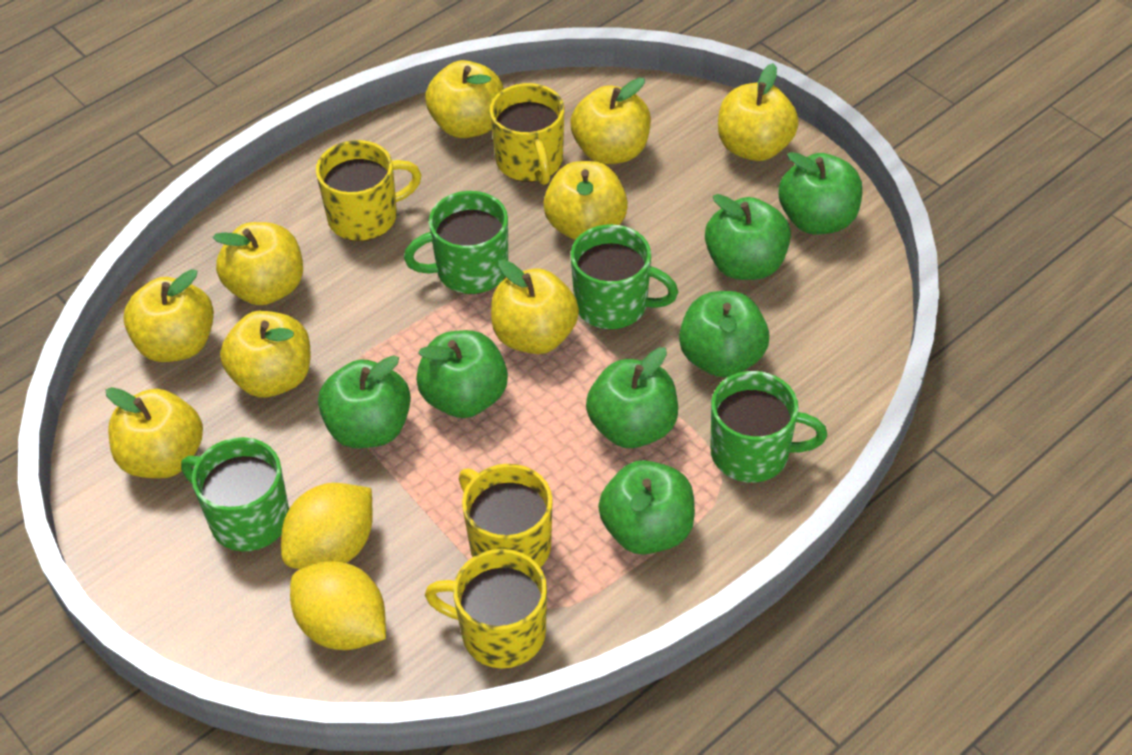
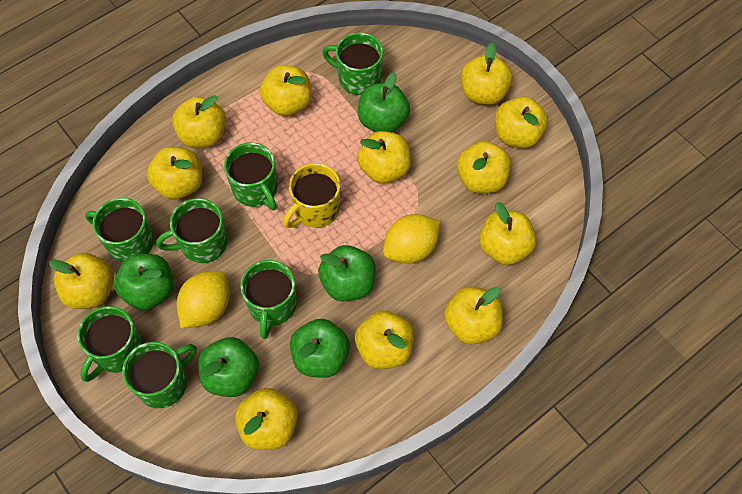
green apple: [318,355,411,448] [416,330,508,418] [586,347,678,448] [598,460,695,555] [679,291,769,378] [705,194,791,280] [778,152,862,234] = 7 -> [114,254,173,310] [198,337,259,397] [290,319,350,378] [318,245,376,301] [358,72,410,132] = 5
green mug: [181,437,289,551] [404,191,508,294] [571,224,678,330] [711,371,827,483] = 4 -> [77,306,143,382] [85,198,154,262] [122,342,197,409] [156,198,228,263] [224,143,277,210] [240,260,297,339] [322,33,383,95] = 7
yellow apple: [106,387,203,478] [123,269,214,362] [213,222,303,305] [220,311,310,397] [425,60,504,138] [491,259,579,354] [543,161,628,240] [571,77,651,164] [718,63,799,161] = 9 -> [49,253,114,309] [147,147,202,200] [172,95,226,148] [235,388,298,450] [260,65,312,116] [355,310,414,369] [357,131,411,184] [444,286,503,344] [457,141,511,193] [461,42,512,105] [479,202,536,265] [495,97,548,148] = 12
yellow mug: [316,140,421,241] [425,549,547,669] [459,464,553,567] [490,83,564,185] = 4 -> [283,163,340,228] = 1

